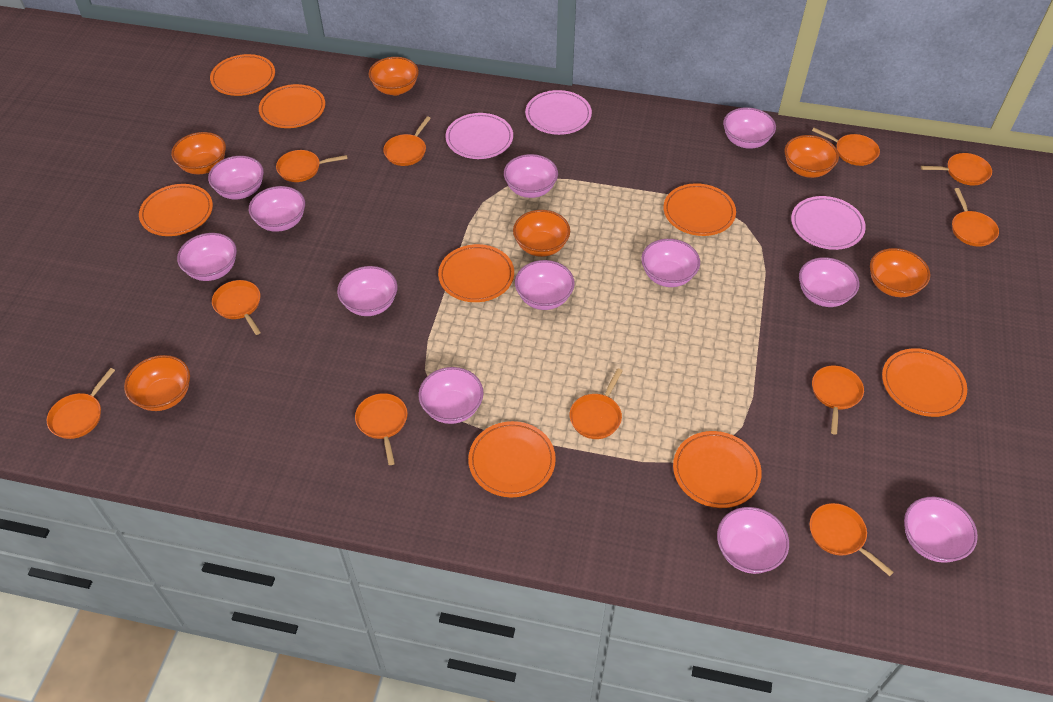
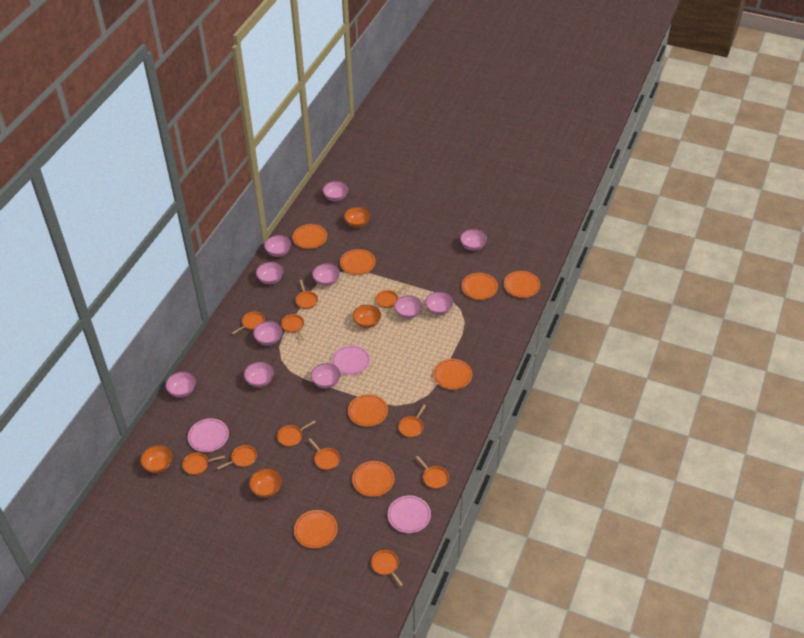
orange bowl: [124,355,190,411] [171,132,226,174] [369,57,419,96] [513,210,570,257] [784,135,839,178] [870,248,930,297] = 6 -> [140,445,173,473] [249,469,282,498] [344,207,370,228] [353,304,381,328] = 4
pink bowl: [177,233,237,281] [208,156,264,199] [249,186,305,232] [337,266,398,316] [418,367,484,424] [504,154,558,198] [515,260,575,310] [641,239,700,287] [717,507,789,574] [723,107,776,149] [799,257,859,307] [904,497,978,563] = 12 -> [165,372,196,398] [244,362,274,387] [253,321,282,346] [256,262,283,284] [264,235,291,257] [311,363,341,389] [312,263,340,286] [323,181,348,201] [394,295,423,319] [425,292,453,315] [460,229,487,251] = 11

